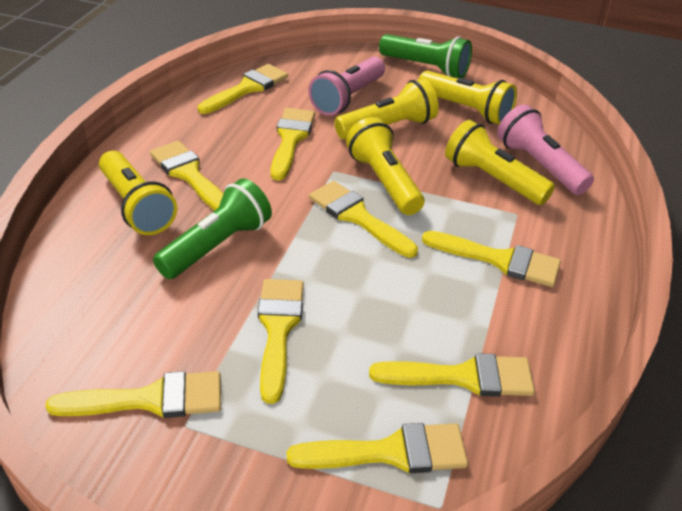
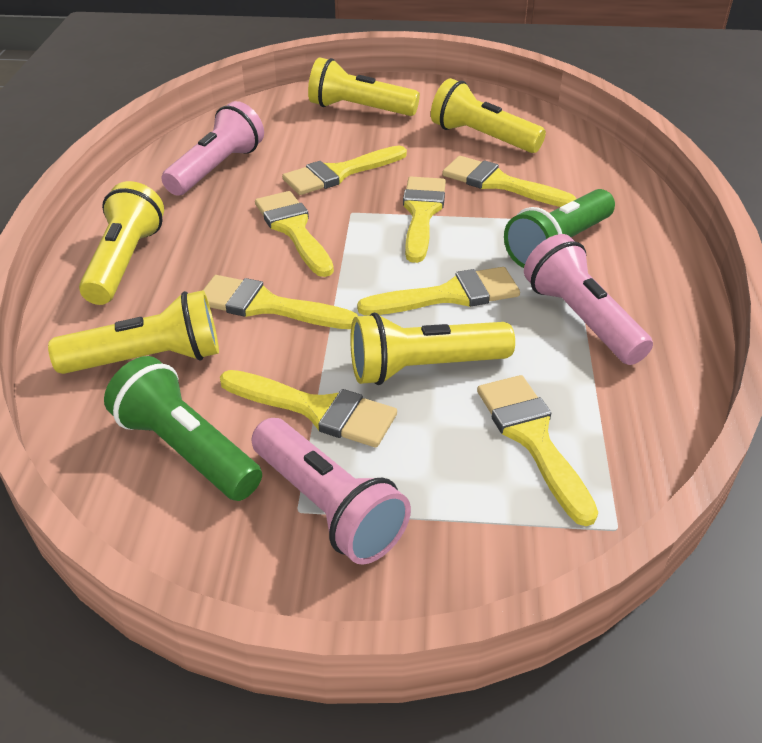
pink flashlight: [308,57,385,116] [497,104,594,195] = 2 -> [162,101,264,196] [252,418,411,565] [524,234,653,365] = 3
yellow brush: [45,371,221,418] [150,141,224,211] [198,64,288,114] [258,279,304,404] [271,108,315,180] [287,423,468,473] [309,181,418,258] [369,353,535,397] [422,231,561,287] = 9 -> [203,275,358,329] [220,370,397,448] [255,191,334,277] [282,145,407,195] [357,267,520,316] [403,177,446,263] [442,156,576,207] [477,375,598,526] = 8

